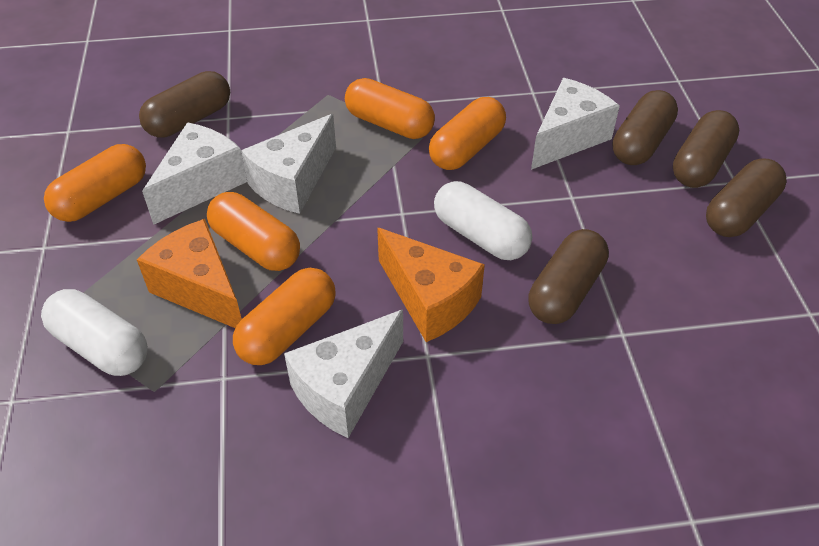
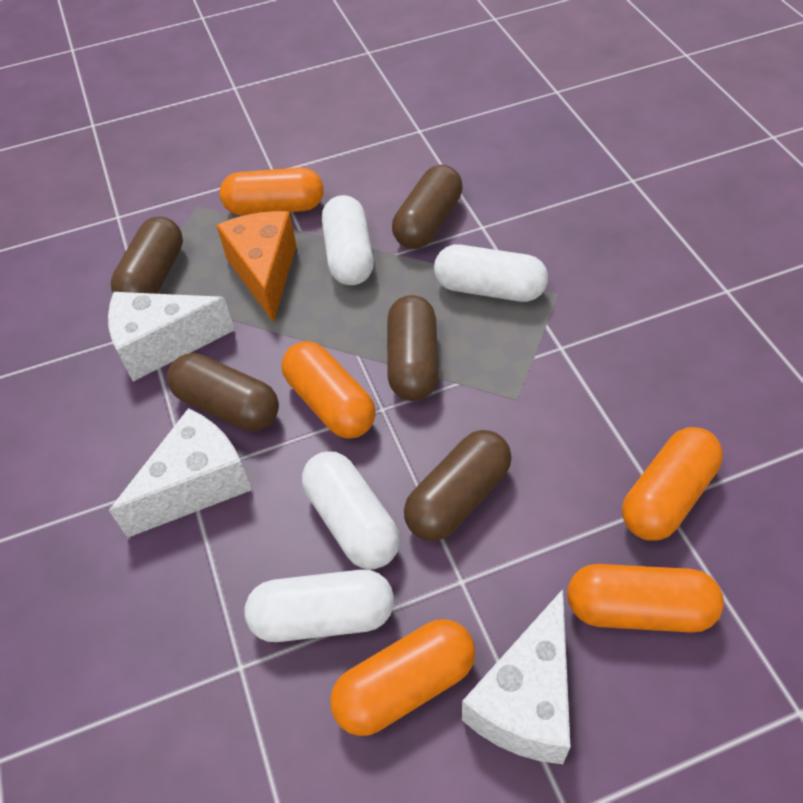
orange cheese: [137,219,242,328] [377,228,485,342] = 2 -> [216,211,297,323] = 1
white capsule: [41,289,148,376] [434,181,532,260] = 2 -> [245,569,394,642] [302,452,400,569] [322,195,374,285] [434,245,548,302] = 4
white cheese: [142,122,247,225] [241,114,336,214] [284,310,403,438] [531,78,620,170] = 4 -> [108,292,235,381] [109,408,252,538] [462,589,571,764] = 3

